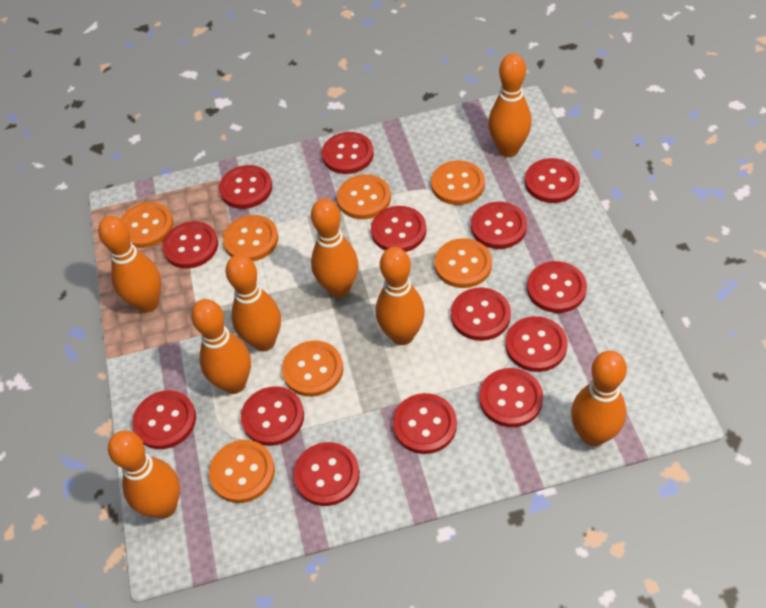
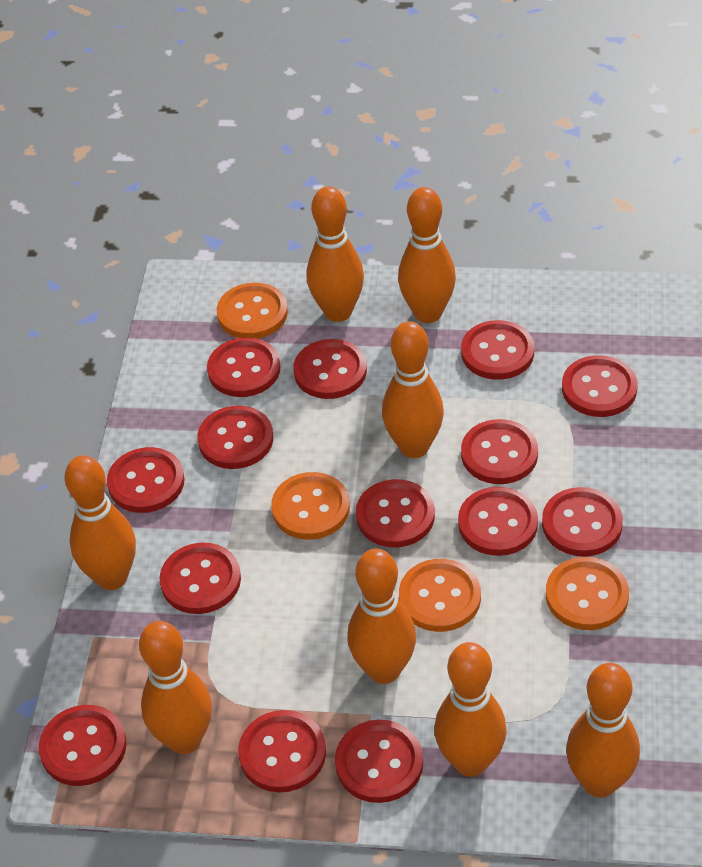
orange button: [121,202,173,248] [209,440,275,503] [223,215,278,261] [282,340,343,397] [337,174,391,219] [431,161,485,205] [435,238,492,288] = 7 -> [217,283,288,339] [271,472,350,540] [399,559,481,632] [546,557,629,630] = 4

